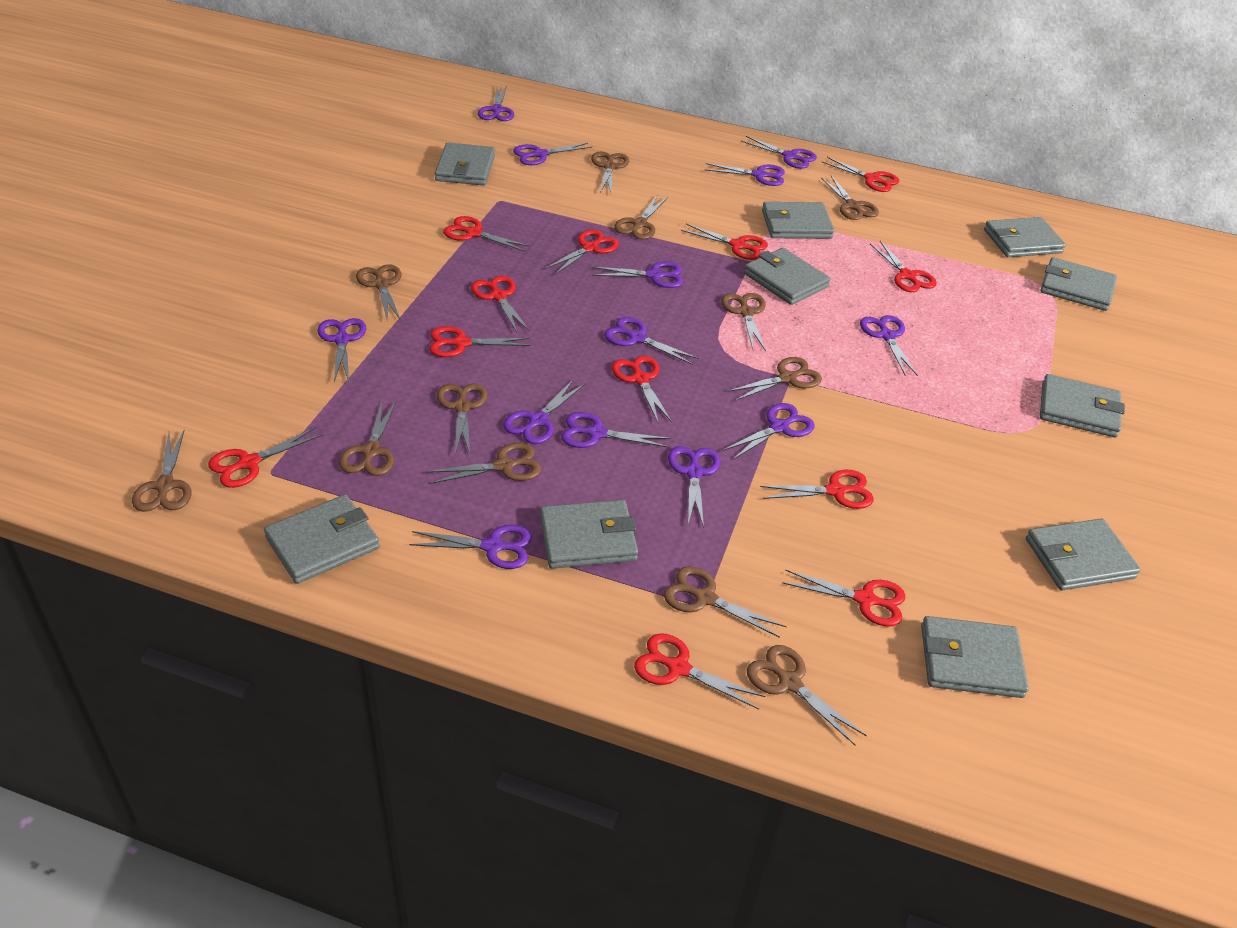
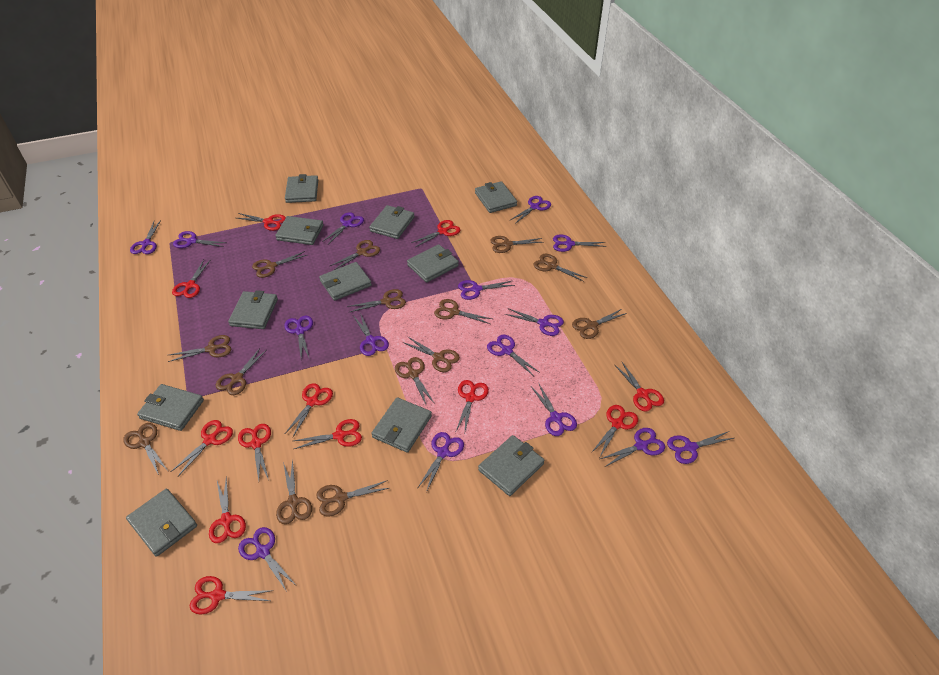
brown scissors: [132,431,192,512] [339,402,396,476] [356,264,402,322] [426,442,541,484] [437,383,488,454] [591,152,629,193] [614,196,668,240] [663,566,787,638] [721,293,766,351] [727,357,822,401] [747,645,867,745] [821,176,879,220] = 12 -> [123,423,167,475] [168,335,231,362] [216,348,267,395] [252,251,307,278] [276,459,312,524] [316,480,389,517] [330,240,380,270] [347,289,406,312] [395,357,435,404] [403,336,460,372] [434,299,492,324] [490,236,543,253] [533,254,587,282] [572,309,627,339] = 14
grey wallet: [264,495,380,584] [435,143,495,185] [540,500,638,569] [744,248,830,305] [762,202,834,239] [921,616,1029,698] [984,217,1066,257] [1026,519,1141,590] [1040,257,1117,311] [1040,374,1125,437] = 10 -> [126,488,197,557] [137,384,204,431] [228,290,278,329] [275,216,324,245] [285,174,318,203] [319,262,372,301] [369,205,415,239] [371,397,432,453] [407,244,459,283] [475,181,517,213] [478,435,544,496] = 11
purple scissors: [317,318,366,382] [409,525,532,569] [478,85,514,121] [503,379,585,444] [513,143,593,165] [561,412,671,448] [592,261,683,288] [604,317,699,365] [668,446,720,528] [705,163,785,186] [723,403,815,460] [741,136,817,169] [860,315,918,376] = 13 -> [130,220,161,254] [173,231,226,248] [238,527,296,592] [284,316,313,359] [322,212,364,244] [353,313,389,356] [418,432,464,492] [458,280,515,300] [487,335,540,376] [505,308,564,336] [510,196,551,224] [531,384,577,436] [553,234,606,252] [600,428,665,467] [667,431,734,464] = 15

